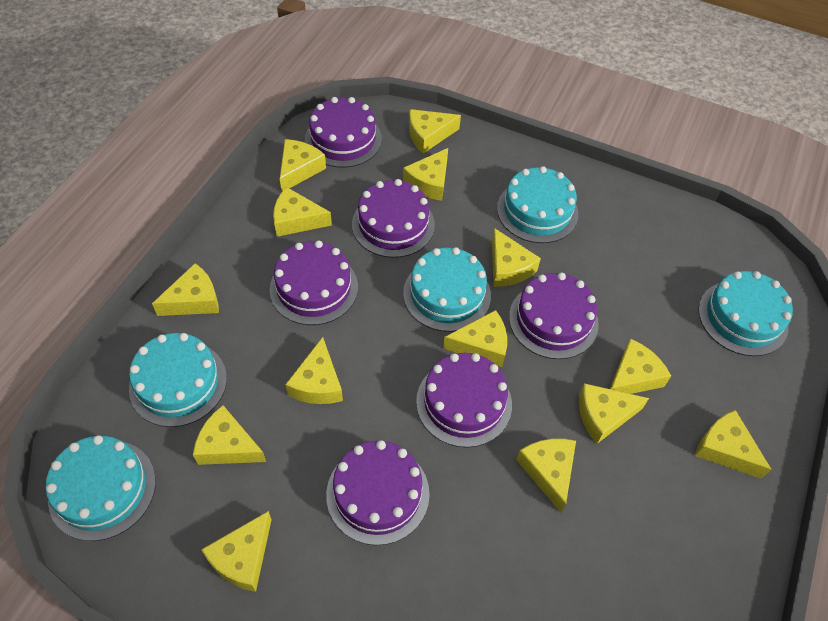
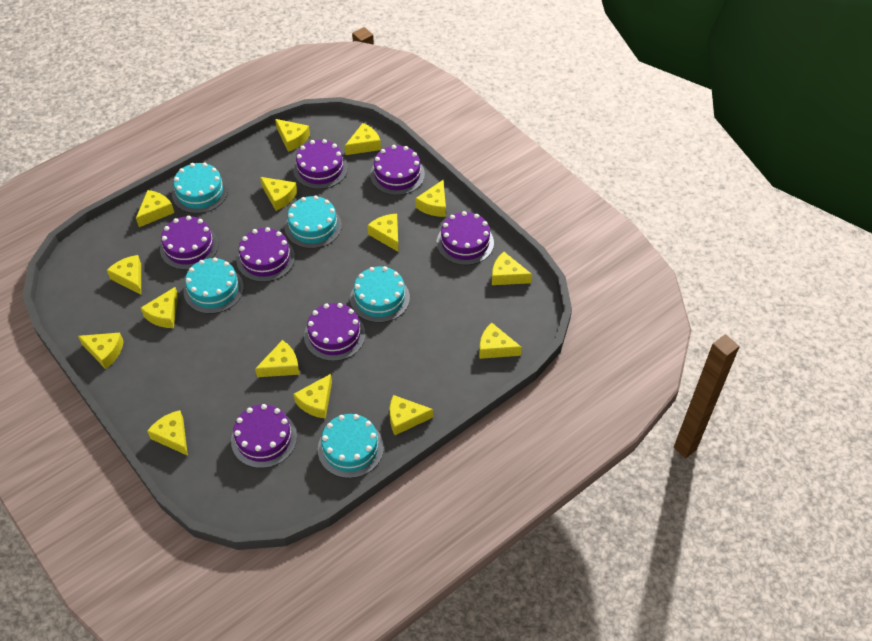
purple cake: [270,241,358,325] [305,97,382,168] [326,440,430,545] [352,179,435,258] [416,353,512,448] [509,273,599,359] = 6 -> [160,216,218,270] [231,404,297,468] [237,227,295,282] [293,139,348,189] [304,303,366,361] [370,145,425,195] [437,211,494,265] = 7
yellow cheese: [152,263,219,316] [193,405,266,465] [201,511,272,592] [273,187,332,237] [280,139,326,191] [285,337,343,404] [403,148,448,201] [409,109,461,153] [443,310,507,367] [492,228,541,287] [516,439,576,512] [579,383,649,444] [610,338,671,394] [695,410,772,479] = 14 -> [78,333,124,369] [107,255,141,294] [136,190,174,227] [141,287,178,328] [147,410,188,456] [255,340,299,377] [260,177,297,211] [275,119,310,152] [293,374,332,419] [345,123,381,155] [367,213,399,252] [390,395,433,435] [416,180,446,217] [479,323,522,359] [492,252,532,285] = 15

